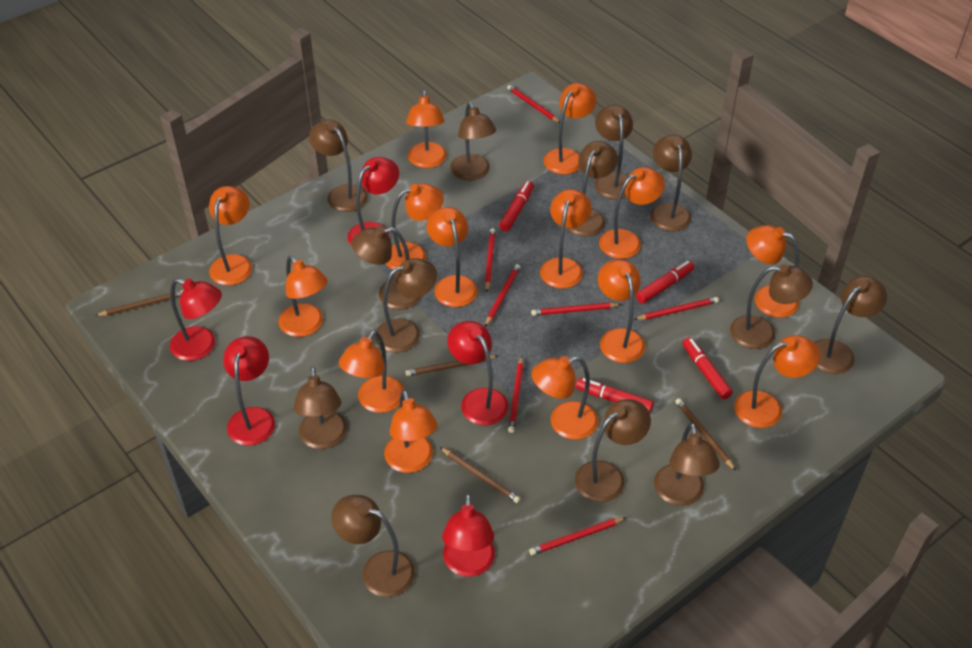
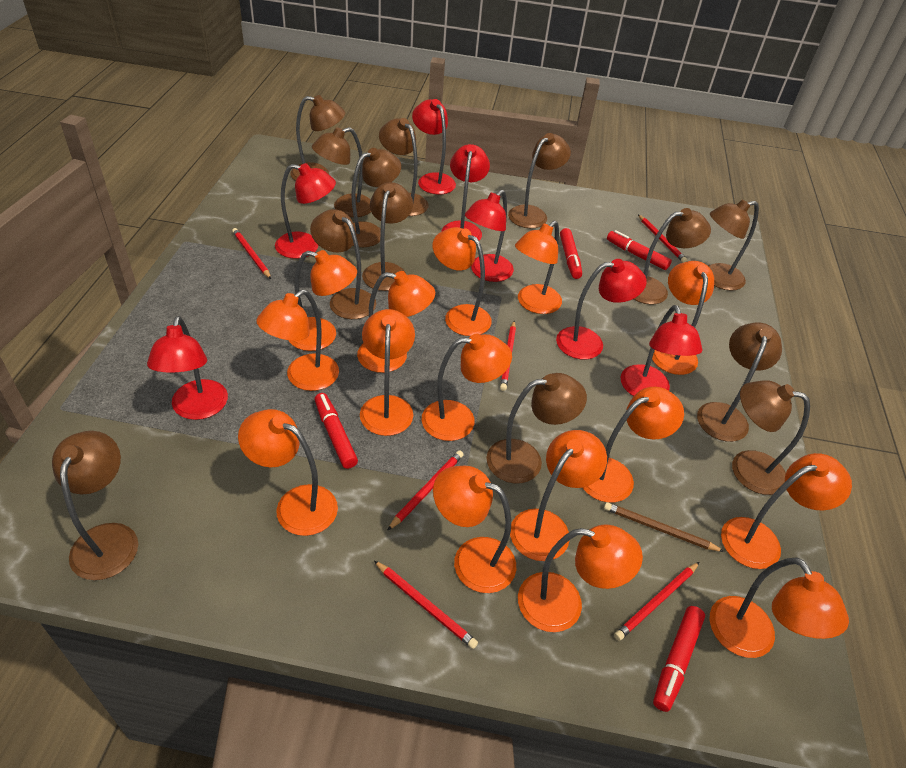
brown pencil: [95,290,183,316] [405,355,498,376] [440,447,521,503] [675,398,736,471] = 4 -> [604,502,725,552] = 1
orange lamp: [209,186,252,286] [278,256,328,337] [339,330,405,413] [384,390,438,473] [386,183,444,270] [406,90,447,168] [427,207,478,307] [531,356,598,440] [540,189,592,289] [544,83,596,174] [598,259,645,363] [599,167,665,259] [734,335,820,428] [746,225,799,318] = 14 -> [238,409,338,536] [256,290,339,391] [289,250,357,351] [357,271,435,373] [360,309,415,436] [421,334,512,441] [433,227,492,336] [433,466,516,593] [510,430,607,561] [515,221,562,314] [518,524,643,632] [582,387,684,503] [652,261,714,375] [710,558,849,658] [721,453,852,569] = 15
red lamp: [170,278,222,361] [223,336,275,446] [347,157,399,246] [442,493,495,577] [447,321,508,425] = 5 -> [147,316,228,420] [275,163,336,259] [412,99,456,194] [441,144,490,241] [465,190,514,282] [556,259,647,360] [620,305,703,396] = 7
red pencil: [485,228,495,292] [485,264,520,327] [507,85,560,123] [508,356,524,433] [529,517,627,555] [531,302,621,316] [634,297,719,320] = 7 -> [232,228,271,279] [374,561,478,649] [387,450,464,531] [500,321,516,391] [614,562,699,641] [638,215,687,263] = 6

